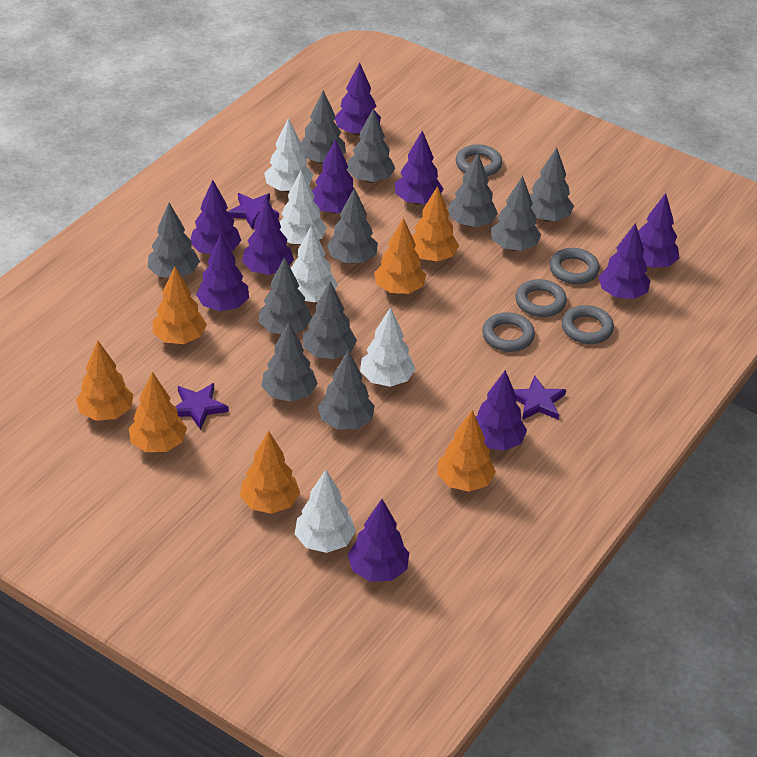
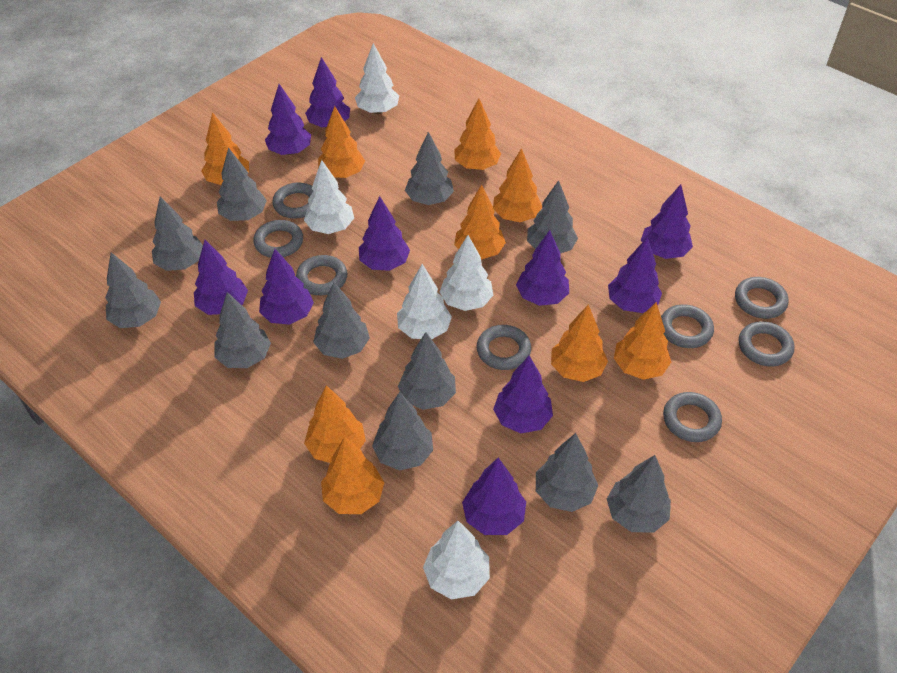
grey ring: [456,144,502,176] [482,312,535,352] [515,279,567,317] [549,248,600,284] [562,305,614,344] = 5 -> [253,220,303,258] [272,183,313,218] [296,255,348,295] [477,325,531,370] [661,304,714,348] [663,392,722,442] [735,277,789,319] [739,321,794,367] = 8
orange tree: [76,341,133,421] [129,372,187,452] [153,266,207,344] [240,431,300,514] [374,218,426,294] [412,186,459,262] [437,410,496,492] = 7 -> [201,112,249,185] [304,385,366,463] [318,106,365,178] [321,437,384,514] [454,98,501,170] [454,185,506,259] [493,148,542,222] [551,305,608,382] [614,302,671,380] = 9
purple star: [175,383,229,430] [227,193,279,230] [514,376,566,420] = 3 -> none = 0

